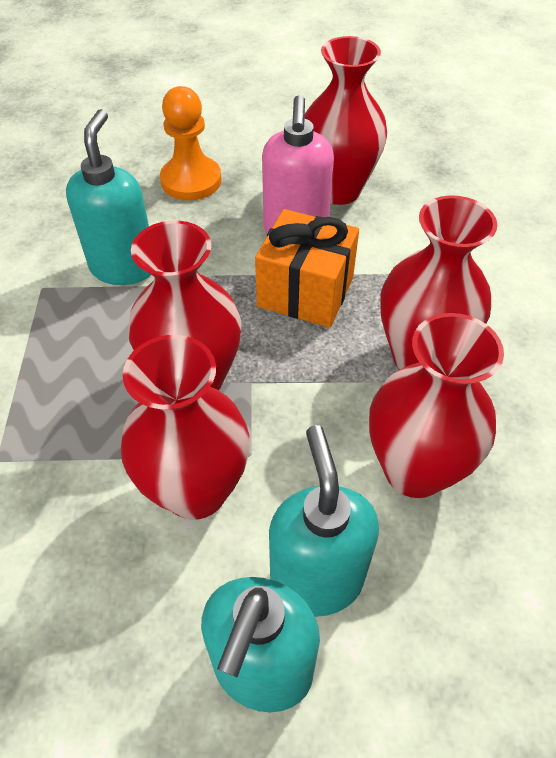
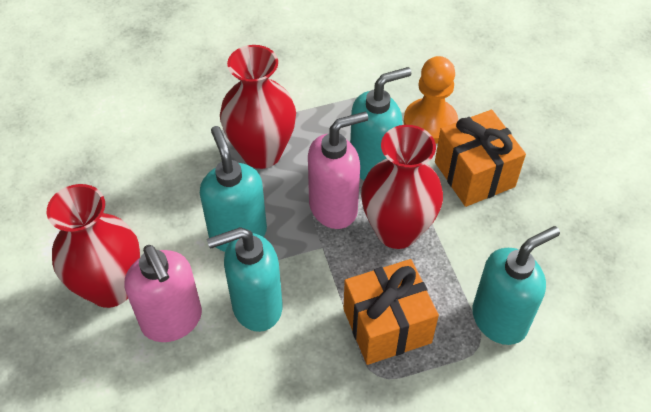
orange gift: [255,209,359,328] = 1 -> [344,259,439,365] [435,110,526,207] = 2
pink soap dispenser: [262,95,334,233] = 1 -> [125,245,202,342] [308,112,368,229] = 2
red vase: [121,335,249,520] [128,221,241,390] [305,36,387,205] [369,313,504,498] [380,195,497,369] = 5 -> [47,184,140,308] [220,45,296,169] [361,125,443,249] = 3
turquoise soap dispenser: [66,109,151,285] [201,577,320,712] [269,425,379,617] = 3 -> [200,126,267,252] [207,227,282,332] [350,67,412,180] [472,226,560,345] = 4

